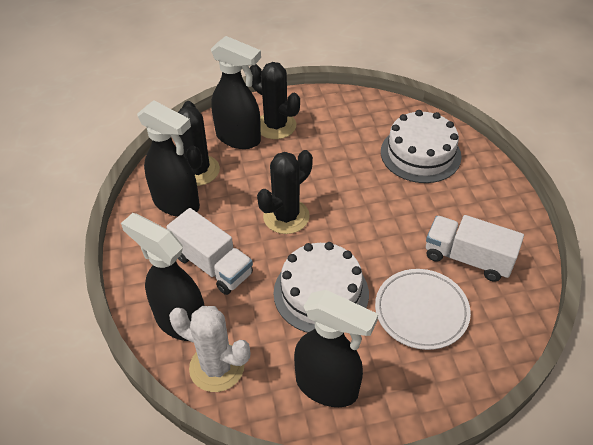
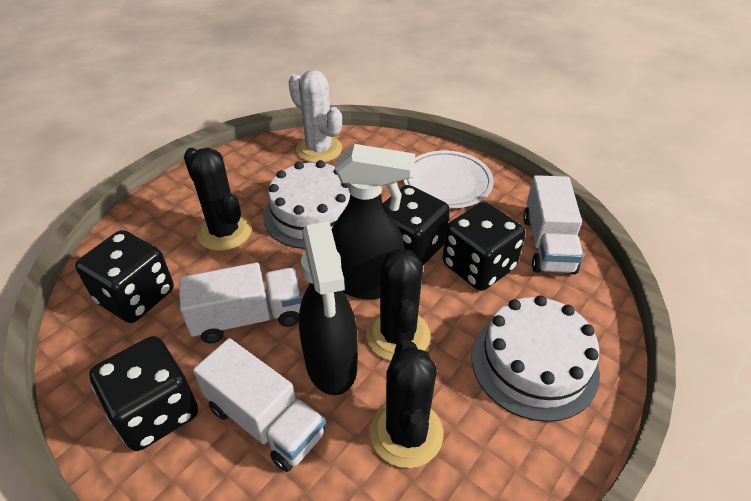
black dice: none = 0 -> [75,230,174,323] [89,336,198,451] [383,185,450,265] [443,202,525,291] = 4
black spray bottle: [121,213,205,341] [137,100,200,217] [211,36,261,149] [294,290,378,407] = 4 -> [299,221,357,395] [332,144,415,299] = 2
white truck: [166,208,253,295] [426,215,524,282] = 2 -> [179,262,302,343] [193,338,325,472] [523,175,583,274] = 3

